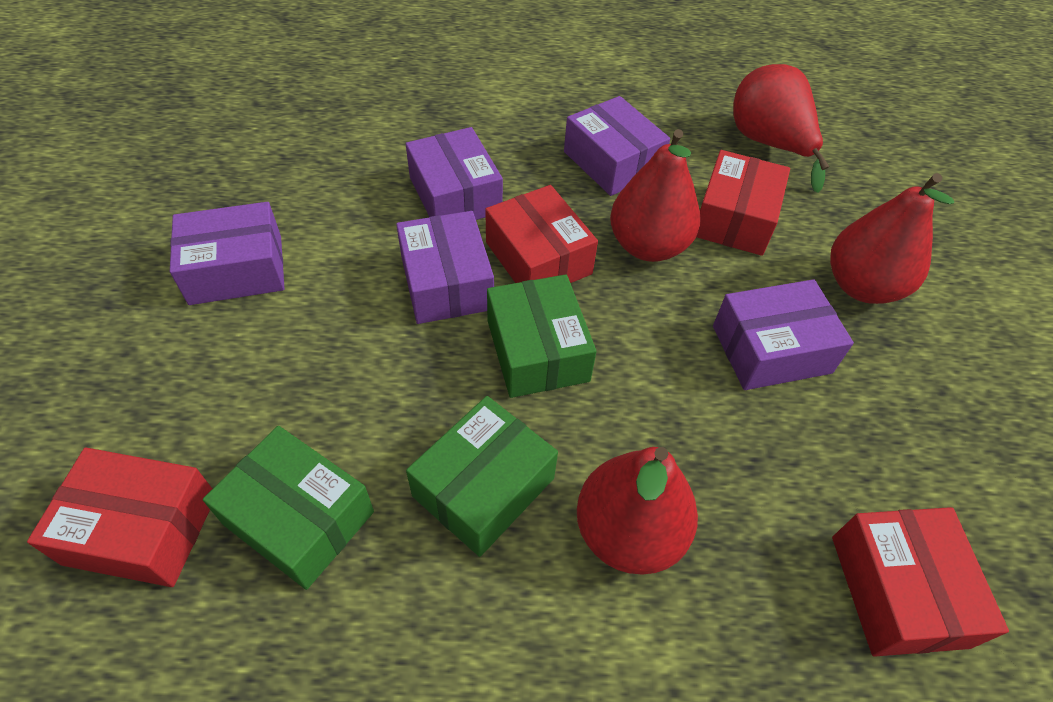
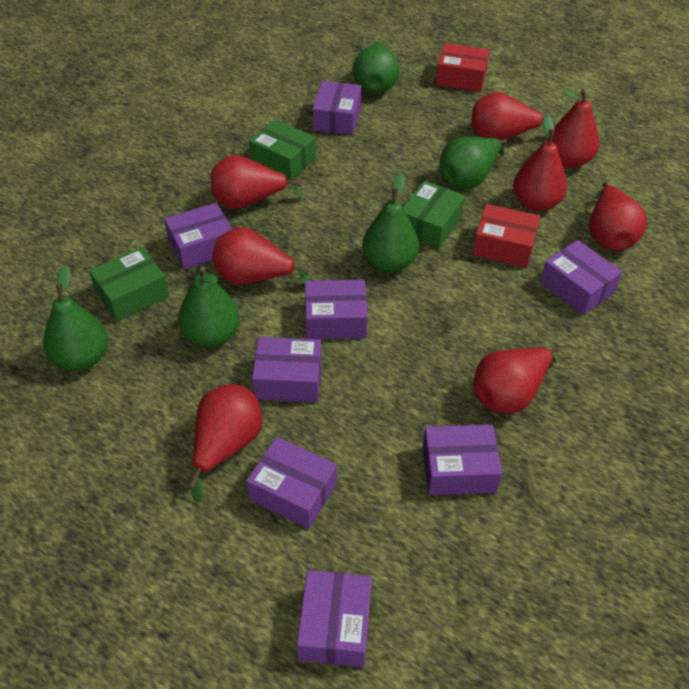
green pear: none = 0 -> [43,265,108,371] [178,266,240,347] [353,42,399,94] [362,173,419,272] [439,137,507,189] = 5
purple box: [170,202,285,305] [396,211,494,324] [406,127,503,220] [564,96,670,196] [713,279,854,390] = 5 -> [164,203,232,270] [246,437,337,529] [252,337,322,402] [297,570,372,667] [305,279,368,339] [312,81,362,135] [423,424,502,495] [540,240,623,315] = 8
red box: [27,448,212,587] [485,185,598,283] [697,150,790,256] [832,507,1009,656] = 4 -> [436,43,490,92] [472,204,540,268] = 2
red pear: [577,447,698,575] [610,129,701,262] [733,64,829,193] [830,173,954,304] = 4 -> [189,384,263,502] [211,155,302,209] [213,227,310,285] [472,92,555,141] [474,346,560,413] [513,115,567,212] [548,89,599,168] [589,182,647,251] = 8

